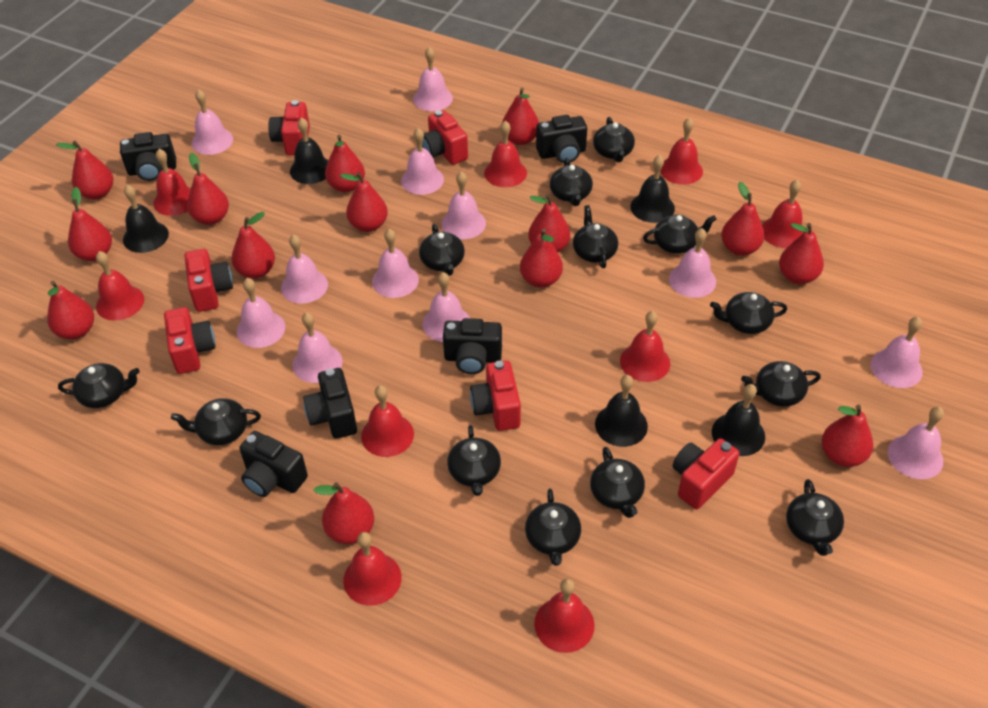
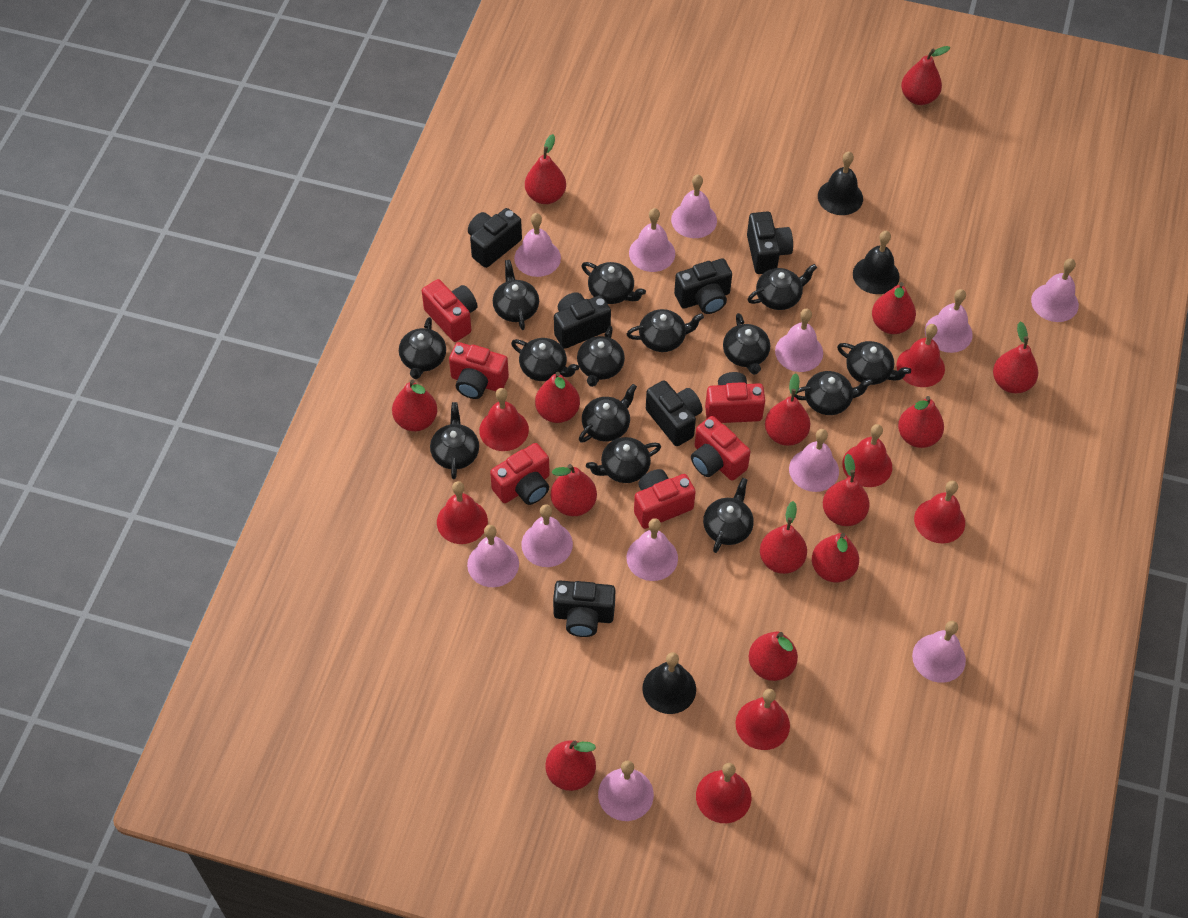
black bell: [123,185,169,253] [290,117,328,184] [595,375,648,447] [630,155,675,223] [712,384,765,456] = 5 -> [642,652,696,714] [818,151,863,215] [853,231,900,294] = 3
black camera: [120,132,176,181] [239,431,308,497] [303,368,357,439] [443,318,502,374] [536,115,587,163] = 5 -> [468,208,522,268] [553,581,616,637] [554,292,611,349] [646,380,702,446] [674,258,732,314] [747,211,793,274] = 6
black teapot: [58,363,140,408] [171,398,261,445] [419,224,465,276] [447,425,501,496] [525,488,581,566] [550,158,593,206] [573,205,618,268] [590,447,645,518] [593,117,635,162] [643,215,716,254] [710,292,787,334] [741,361,821,407] [786,479,844,556] = 13 -> [399,317,446,379] [430,402,479,480] [493,260,539,330] [511,338,579,381] [577,326,625,387] [579,384,637,443] [581,262,646,304] [586,437,661,483] [627,309,704,352] [703,478,754,553] [723,313,770,375] [748,264,817,310] [794,371,873,415] [837,341,911,385] = 14
red bell: [96,251,144,321] [153,149,191,216] [343,532,402,606] [361,385,414,457] [484,121,527,187] [534,578,595,653] [620,311,670,382] [660,118,703,185] [762,180,804,248] = 9 -> [437,481,488,544] [479,388,529,451] [696,763,751,823] [735,689,790,750] [842,424,892,487] [896,324,945,387] [914,481,965,543] = 7

